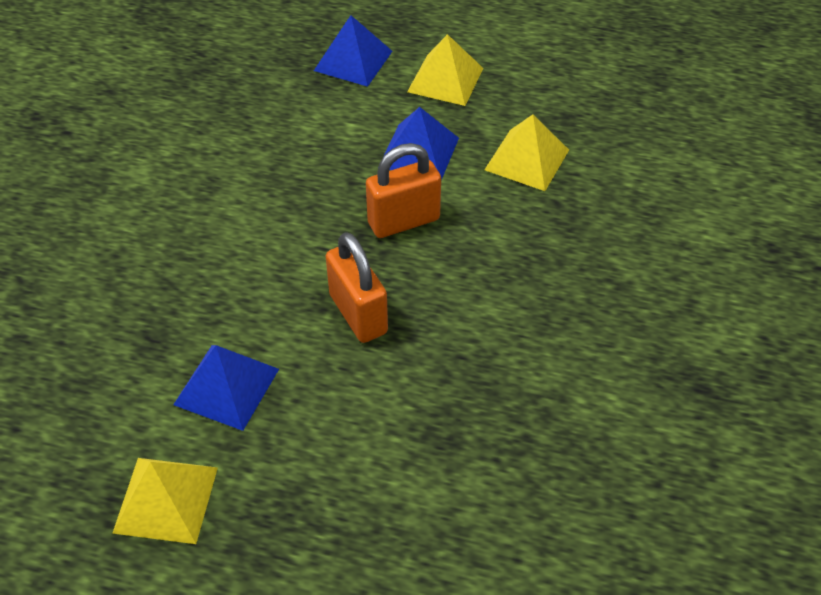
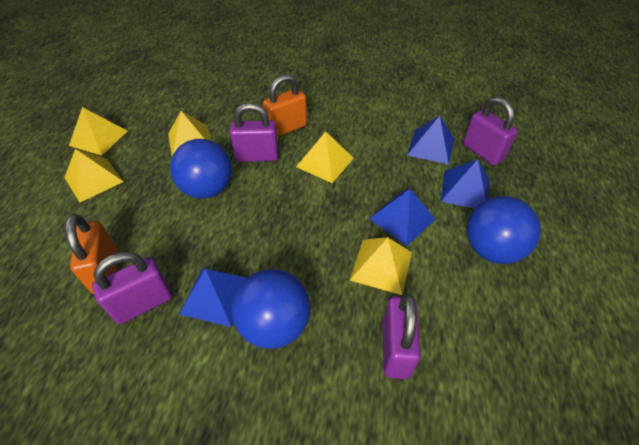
blue ball: none = 0 -> [170,139,232,199] [232,269,311,349] [466,196,541,264] = 3
blue pyramid: [173,345,279,431] [314,15,392,87] [382,107,459,180] = 3 -> [179,268,246,327] [369,189,436,246] [407,116,454,165] [441,159,489,208] = 4
purple padlock: none = 0 -> [92,252,172,324] [230,103,279,162] [383,293,421,379] [463,97,518,166] = 4
yellow pyramid: [112,458,218,544] [407,34,483,106] [485,114,569,191] = 3 -> [64,149,124,202] [69,107,127,156] [168,111,212,156] [296,131,354,183] [350,237,412,295] = 5

